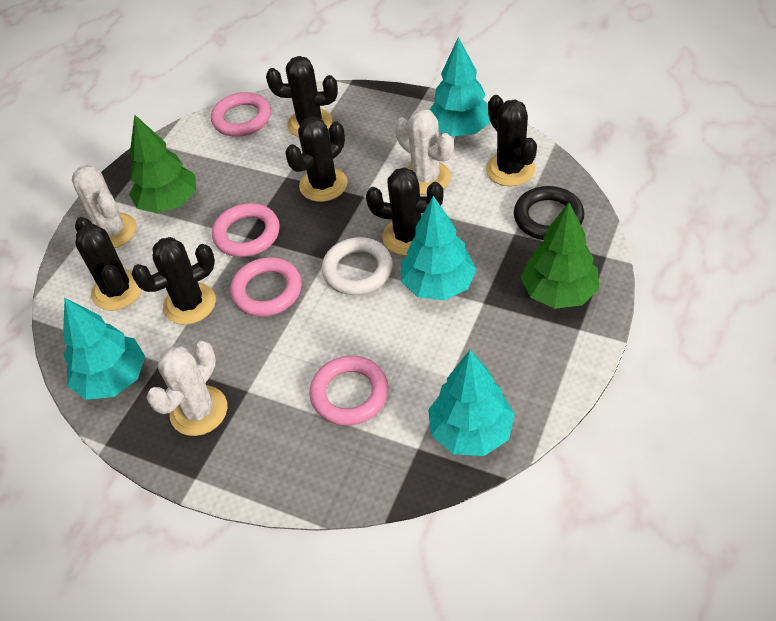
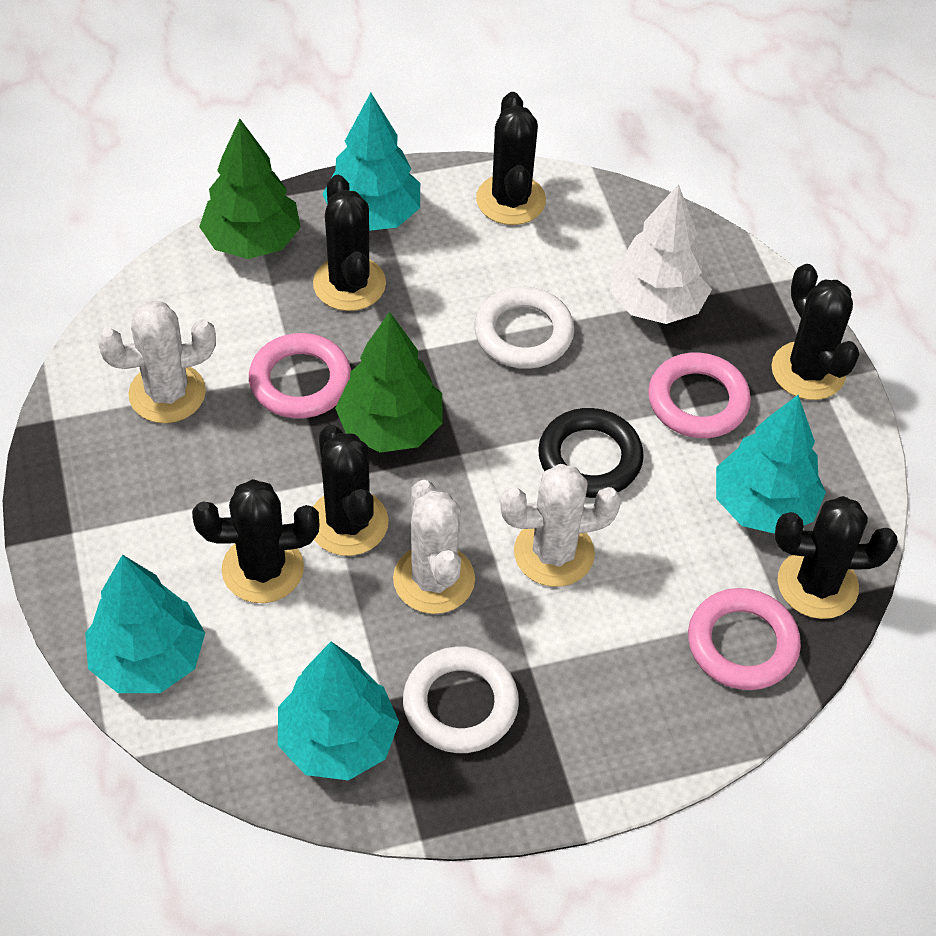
pink ring: [211,92,271,137] [212,203,280,257] [230,257,302,316] [309,356,389,425] = 4 -> [249,333,351,418] [648,352,751,438] [688,588,801,690] = 3
white ring: [322,237,393,295] = 1 -> [403,647,519,753] [474,287,574,369] = 2
white tree: none = 0 -> [610,184,712,324] = 1

